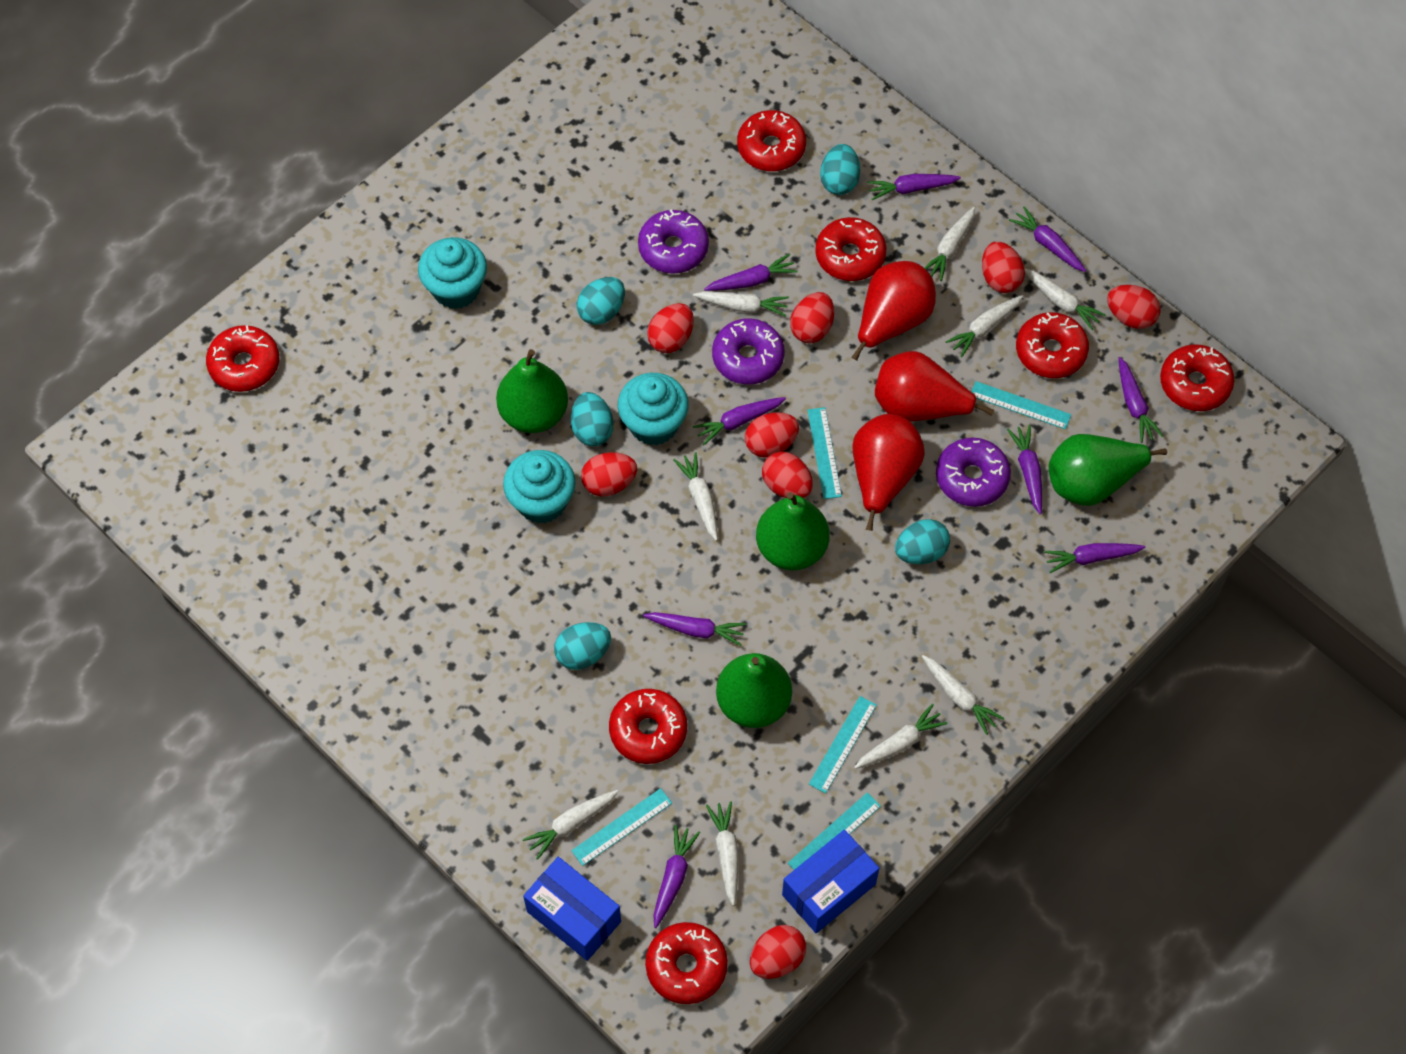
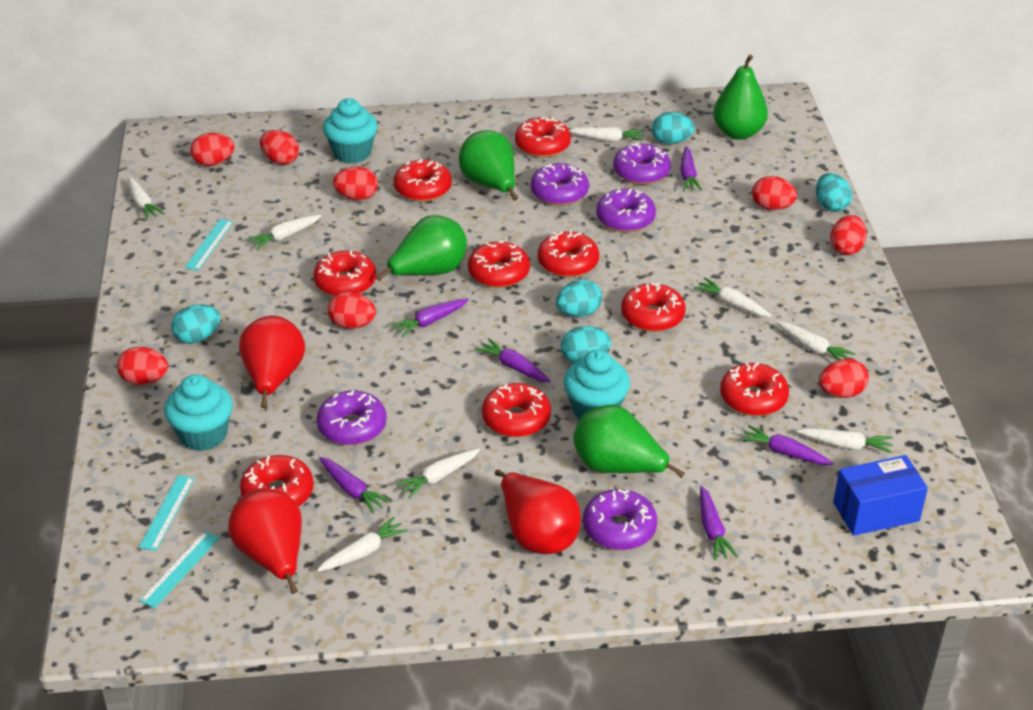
blue box: [523,857,621,961] [782,830,879,933] = 2 -> [833,455,928,536] = 1
purple carrot: [643,612,746,646] [653,825,700,928] [693,397,786,445] [704,253,798,291] [867,174,961,200] [1007,425,1042,514] [1009,207,1086,272] [1044,543,1145,573] [1119,357,1164,443] = 9 -> [319,457,391,514] [391,298,469,337] [475,338,551,382] [680,146,702,191] [700,486,738,561] [740,425,833,465] = 6
purple donut: [638,209,709,274] [712,318,785,385] [936,437,1011,507] = 3 -> [317,390,386,445] [531,163,589,206] [583,489,657,550] [596,189,656,232] [613,143,671,185] = 5
red donut: [206,325,279,392] [609,689,687,764] [645,922,728,1004] [737,110,806,171] [815,217,886,281] [1016,312,1089,378] [1160,344,1234,411] = 7 -> [240,455,314,507] [313,250,376,296] [393,159,452,202] [468,241,530,288] [482,383,551,437] [515,117,571,157] [538,230,599,277] [621,283,686,332] [720,362,789,416] = 9
turquoise ruler: [571,788,672,866] [788,792,881,870] [807,407,842,499] [809,696,877,794] [971,381,1071,429] = 5 -> [139,475,195,551] [139,531,220,608] [184,219,234,271] = 3
white carrot: [523,790,618,860] [674,452,718,541] [693,291,789,317] [706,801,739,906] [854,704,948,769] [922,655,1005,735] [924,207,975,281] [945,295,1023,357] [1024,268,1106,330] = 9 -> [128,176,165,220] [247,215,321,250] [317,517,408,572] [396,449,480,499] [569,127,644,142] [694,278,772,317] [775,321,855,360] [798,428,893,454] = 8

